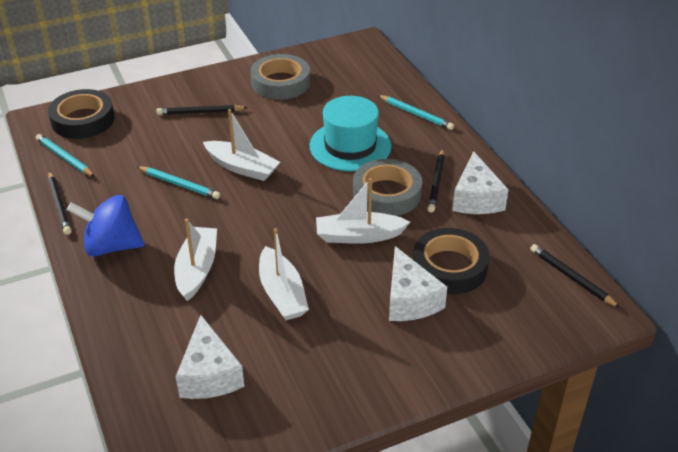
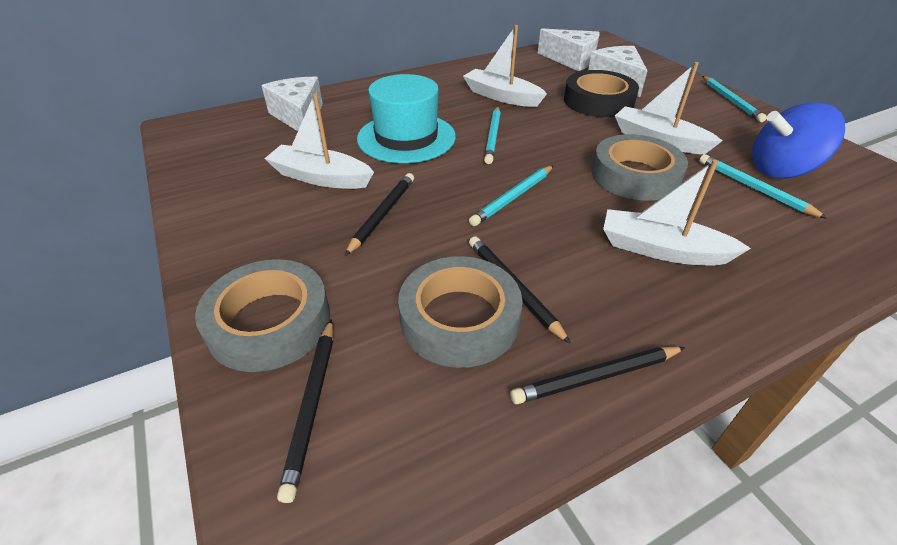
black tape: [48,89,115,139] [413,228,489,294] = 2 -> [564,70,639,117] = 1
grey tape: [251,54,310,100] [353,159,422,216] = 2 -> [195,259,330,372] [398,256,523,368] [592,134,688,201] = 3
turquoise pencil: [36,134,95,177] [137,166,220,199] [378,95,454,130] = 3 -> [469,165,554,226] [484,106,501,164] [699,154,828,219] [702,76,767,122] = 4

